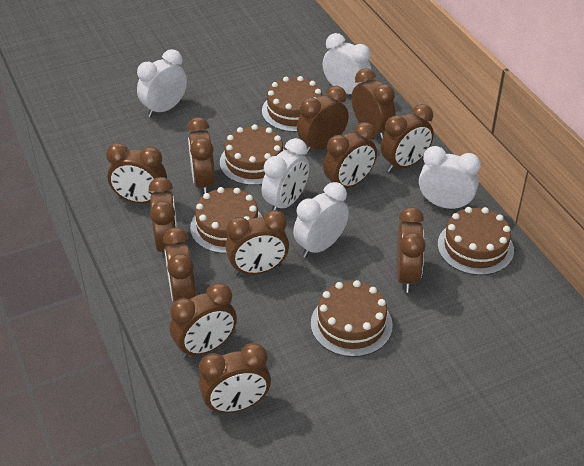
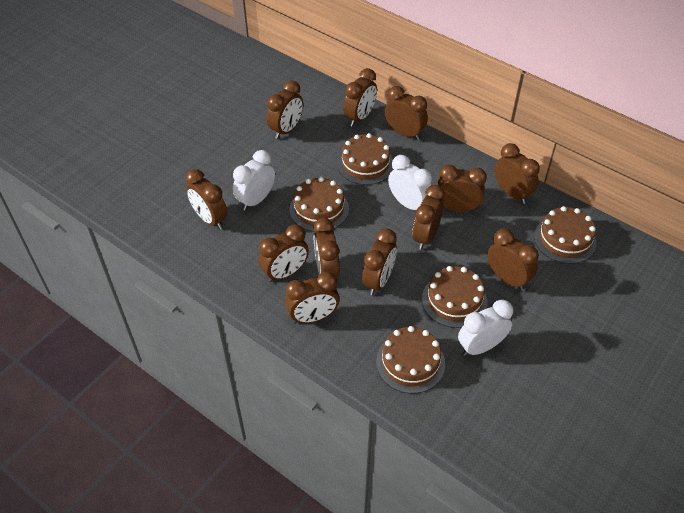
white clock: [137,49,187,117] [262,138,310,210] [293,182,349,258] [323,33,372,94] [419,146,481,209] = 5 -> [233,150,275,211] [388,155,432,210] [458,300,513,356] = 3

